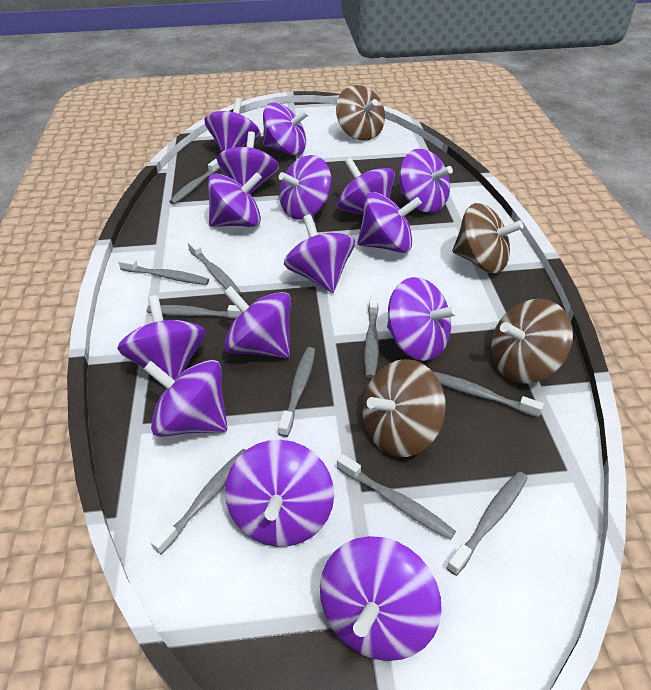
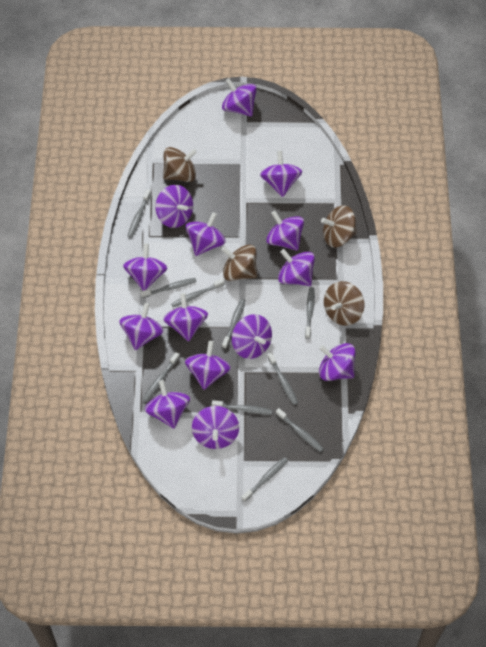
purple spinning top: [117,295,206,380] [144,359,227,437] [204,98,261,152] [208,172,262,227] [217,131,279,194] [224,286,291,358] [225,440,334,547] [263,102,309,155] [279,155,332,220] [284,214,355,293] [320,536,442,661] [337,157,395,215] [357,192,422,253] [387,277,458,361] [399,149,453,213] = 15 -> [119,303,164,350] [123,244,167,291] [145,380,190,429] [155,185,193,228] [163,293,208,341] [185,212,226,256] [185,341,231,390] [192,406,239,449] [222,78,257,117] [232,314,272,359] [260,151,302,197] [266,211,304,251] [278,249,315,286] [319,343,356,381] = 14

